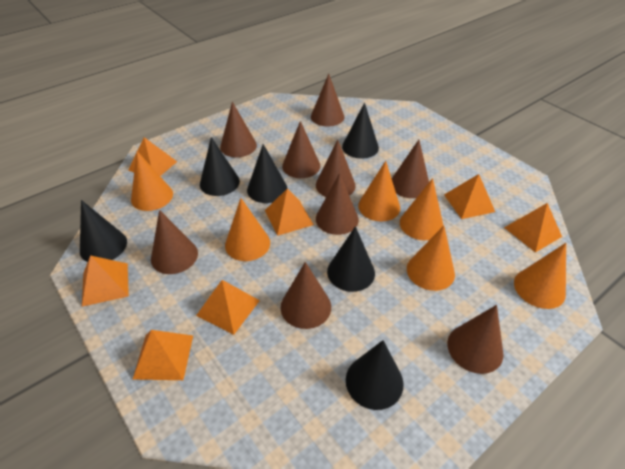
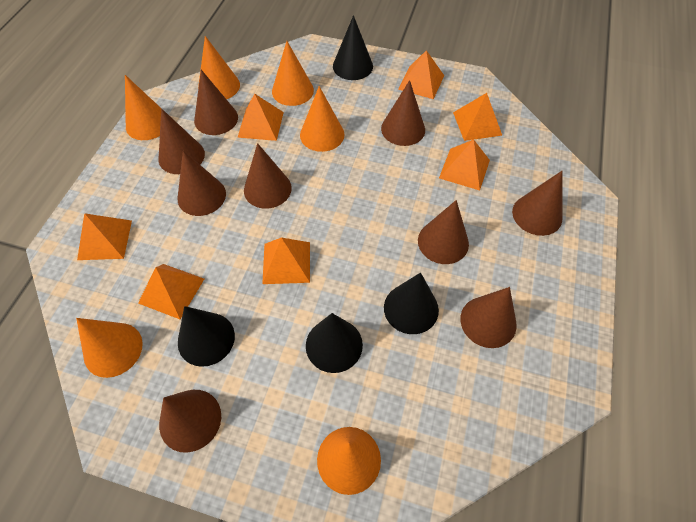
black cone: [80,200,127,262] [200,137,240,196] [247,144,287,203] [327,226,375,292] [342,103,379,159] [346,340,404,410] = 6 -> [178,306,235,367] [306,313,363,373] [333,15,373,80] [384,272,439,334] = 4

